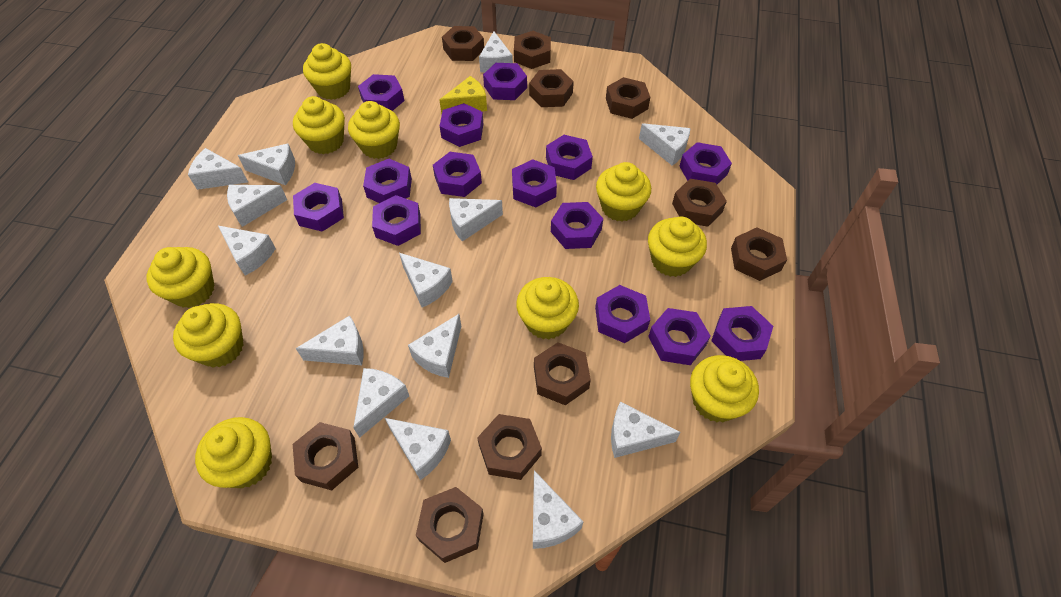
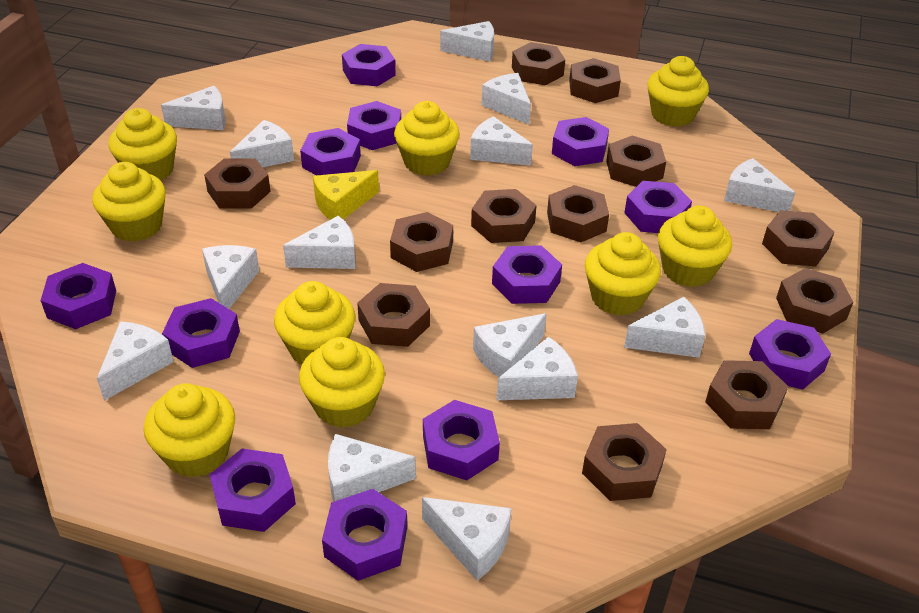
brown nut: [293,422,358,490] [416,487,484,563] [442,26,484,61] [477,414,542,480] [514,31,551,69] [529,69,574,107] [534,342,591,405] [606,77,650,119] [672,179,727,227] [731,228,787,281] = 10 -> [204,158,271,209] [357,283,430,347] [390,212,453,272] [471,189,537,243] [512,42,565,85] [547,185,609,242] [569,58,621,103] [582,423,667,501] [606,136,666,187] [705,360,788,429] [762,210,835,266] [776,268,854,333] = 12
purple nut: [293,183,344,232] [358,74,404,111] [363,159,412,203] [372,195,421,246] [433,152,482,197] [440,103,483,147] [483,63,527,100] [512,159,557,207] [546,135,593,180] [551,202,603,249] [595,285,650,343] [648,308,711,365] [679,142,732,184] [711,306,773,361] = 14 -> [40,263,116,329] [162,298,240,368] [209,448,296,532] [300,128,361,175] [322,489,407,581] [342,44,396,86] [347,101,401,150] [423,400,500,480] [492,245,562,304] [552,117,609,166] [624,181,692,233] [749,319,831,389] = 12
yellow cupcake: [147,247,215,308] [173,303,243,368] [195,417,272,488] [293,96,345,154] [303,43,351,100] [348,101,400,159] [516,277,579,340] [596,162,651,222] [648,217,707,277] [690,355,759,422] = 10 -> [92,162,166,242] [109,108,177,181] [144,383,235,478] [274,281,355,364] [299,337,385,428] [394,101,460,176] [585,232,661,316] [647,56,709,127] [658,206,732,287] = 9

